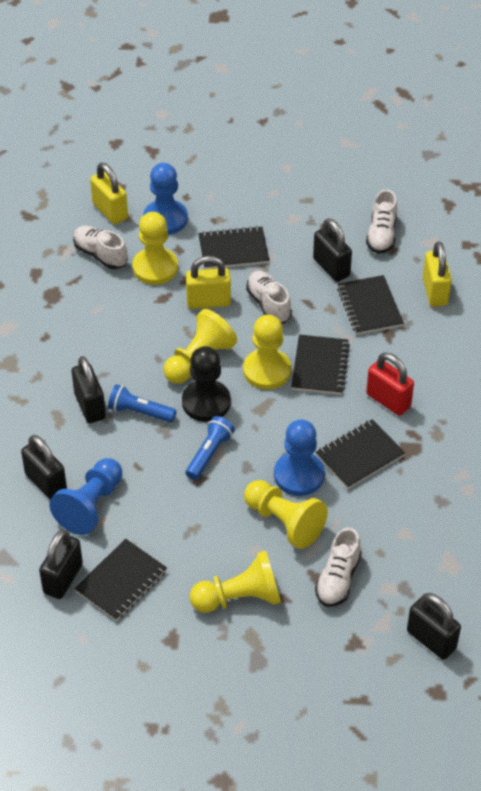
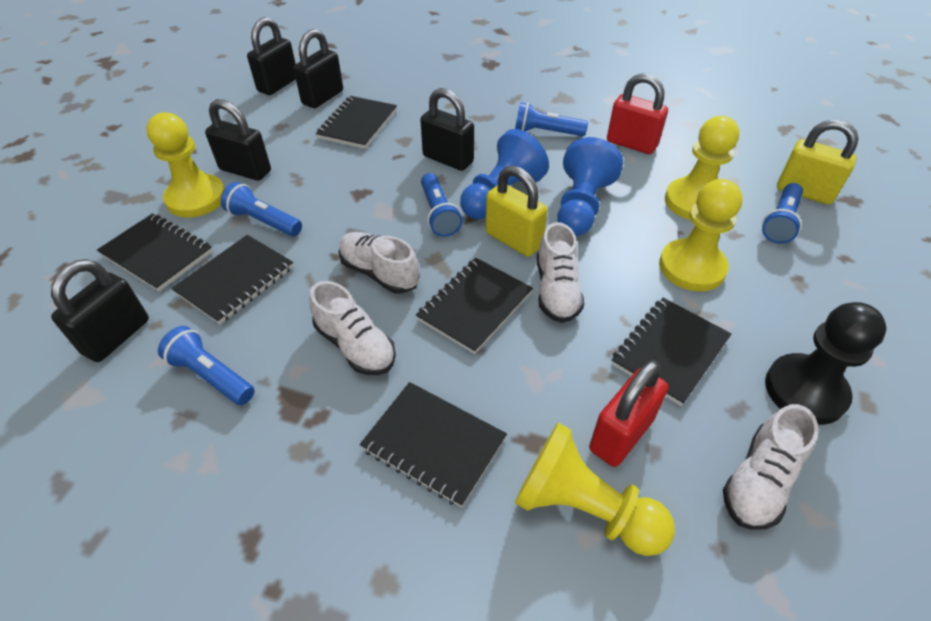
black notebook: [74,539,167,621] [198,226,269,269] [291,335,350,395] [316,419,405,489] [337,275,404,335] = 5 -> [97,213,213,292] [171,235,293,324] [316,96,397,149] [360,382,507,507] [416,258,533,354] [611,298,731,406] = 6
blue flashlight: [108,384,177,423] [186,416,235,480] = 2 -> [158,326,254,405] [221,182,302,237] [421,173,463,237] [515,102,588,136] [762,183,803,244] = 5
blue pawn: [49,458,123,535] [143,163,188,235] [274,419,325,496] = 3 -> [460,129,549,219] [557,137,623,236] = 2
red padlock: [366,353,414,416] = 1 -> [589,360,668,467] [607,73,668,154] = 2
yellow padlock: [90,162,128,224] [186,256,231,309] [423,241,452,307] = 3 -> [485,165,547,257] [777,120,859,205] = 2
yellow pawn: [132,212,178,285] [163,309,237,384] [190,551,281,613] [243,315,291,390] [244,480,328,549] = 5 -> [146,113,225,217] [515,423,675,556] [659,179,743,291] [665,116,739,220] = 4

